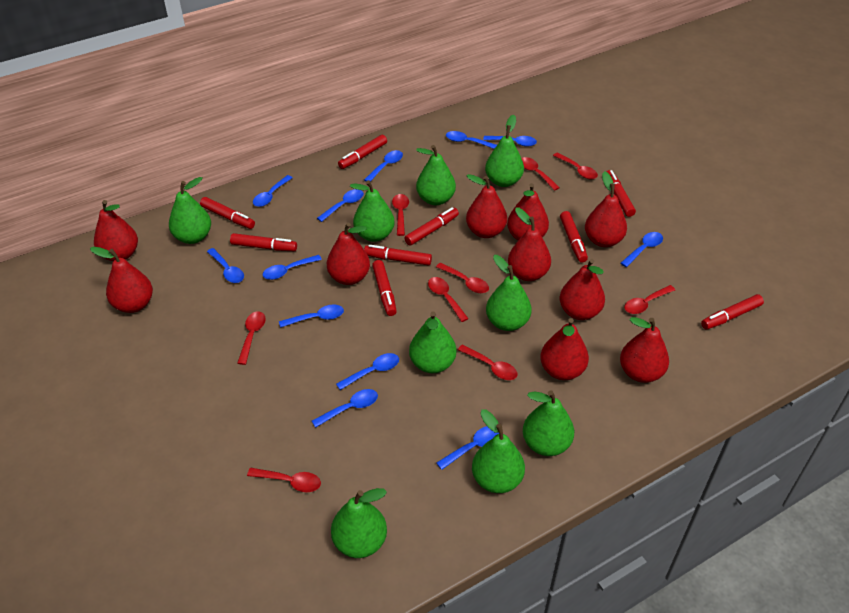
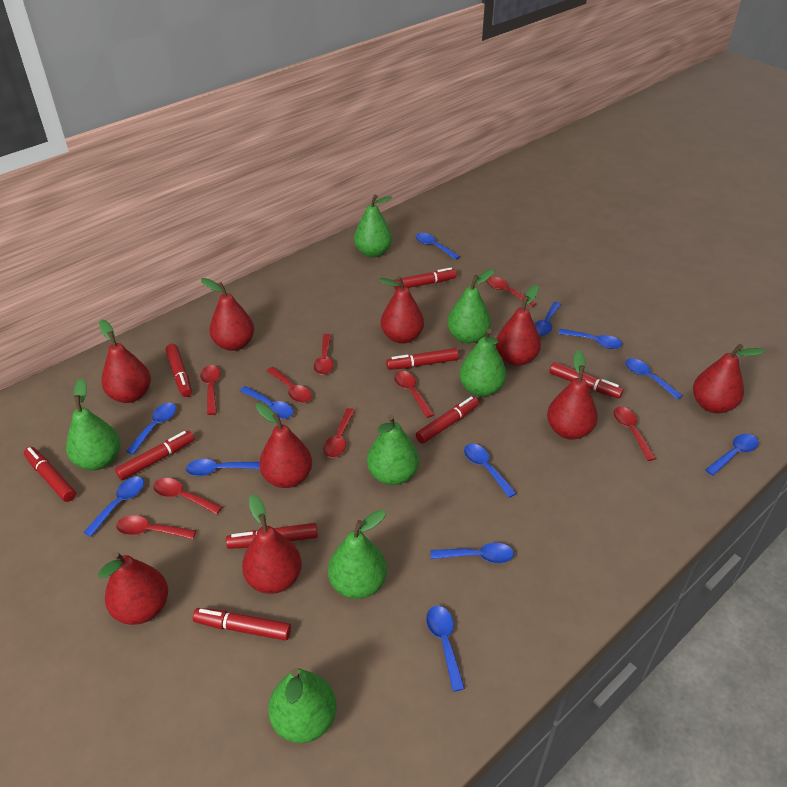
green pear: [169,177,211,244] [331,488,387,558] [350,180,395,242] [409,311,456,373] [416,145,456,205] [472,409,525,493] [485,115,524,187] [486,255,532,331] [523,390,574,456] = 9 -> [66,378,120,470] [268,668,337,743] [328,510,387,599] [354,194,393,257] [367,415,419,485] [447,269,494,343] [459,329,506,397] = 7
red pear: [90,247,153,313] [94,200,138,261] [327,223,370,285] [466,174,507,238] [507,183,549,240] [508,207,551,281] [540,318,589,380] [560,259,605,320] [585,171,627,247] [620,317,669,383] = 10 -> [98,551,168,625] [99,319,151,403] [201,278,254,351] [242,494,302,594] [256,403,312,488] [379,276,424,344] [496,285,541,366] [547,350,598,440] [693,344,765,413] = 9

